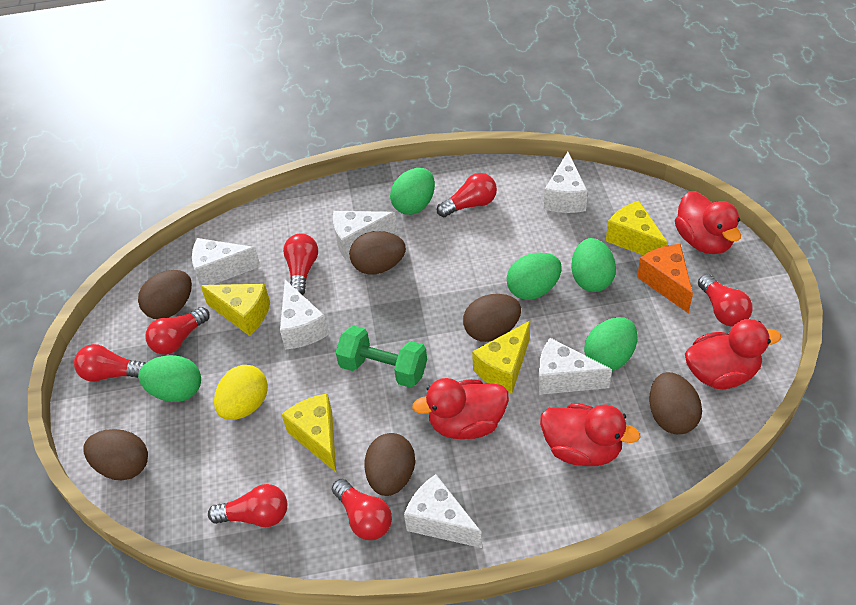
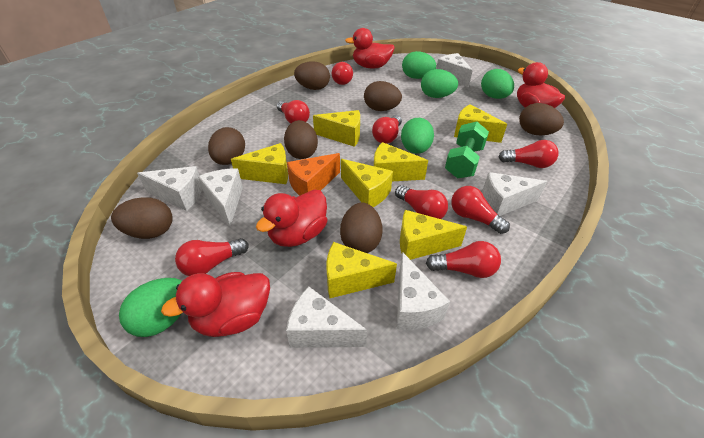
brown egg: [83,429,148,480] [138,270,192,319] [349,231,406,274] [364,433,415,496] [463,294,521,342] [649,372,702,434] = 6 -> [111,197,173,239] [208,127,245,165] [284,120,318,159] [294,61,330,90] [340,202,382,253] [364,81,402,111] [519,103,564,135] = 7
red light bulb: [74,344,146,382] [145,307,210,355] [208,484,287,527] [283,233,318,295] [332,479,392,540] [437,173,497,217] [698,274,753,326] = 7 -> [175,238,249,276] [277,100,310,124] [332,62,353,85] [372,115,402,144] [395,185,448,219] [426,241,501,278] [451,186,510,234] [498,140,559,168] = 8
yellow cheese: [200,284,270,336] [281,393,336,472] [472,321,530,393] [606,201,668,255] = 4 -> [231,143,288,184] [313,110,360,147] [326,242,397,298] [341,159,393,207] [374,142,428,182] [400,210,467,260] [454,104,507,143] = 7
yellow egg: [214,365,268,420] = 1 -> none = 0

